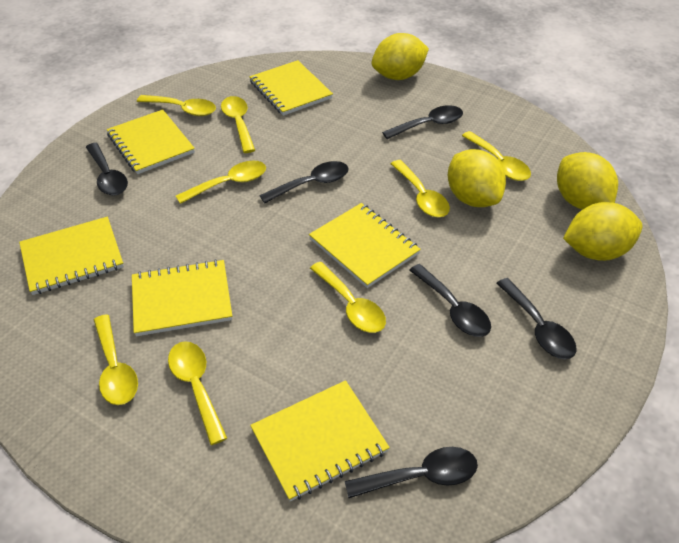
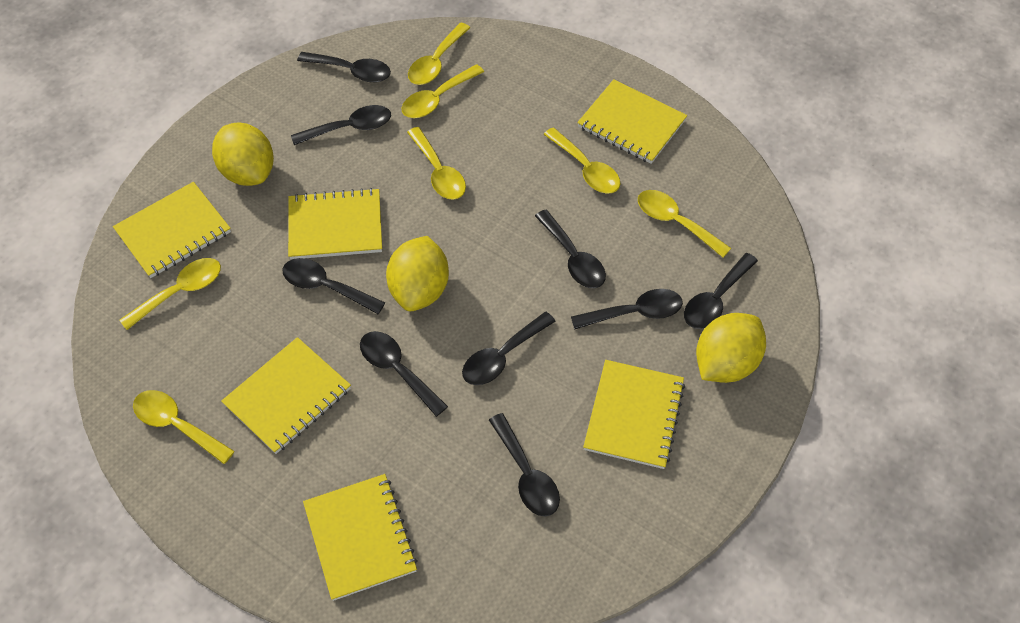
black spoon: [86,143,128,196] [259,161,349,203] [345,447,478,498] [382,105,463,139] [409,264,491,337] [496,278,577,359] = 6 -> [282,258,385,314] [291,105,391,145] [297,52,391,83] [360,331,448,417] [462,312,556,385] [489,413,560,516] [535,210,606,288] [571,289,683,330] [684,253,758,329] = 9
yellow lemon: [372,33,429,80] [448,149,506,207] [557,152,618,210] [563,202,643,261] = 4 -> [212,122,274,186] [386,236,449,311] [696,313,766,383] = 3
yellow spoon: [94,314,138,405] [137,95,216,116] [168,341,227,445] [176,161,266,204] [221,96,255,153] [310,262,386,333] [391,160,450,218] [462,131,531,181] = 8 -> [119,258,221,330] [133,390,235,464] [402,64,484,118] [407,127,466,200] [408,22,470,85] [543,127,620,193] [638,190,731,257] = 7

